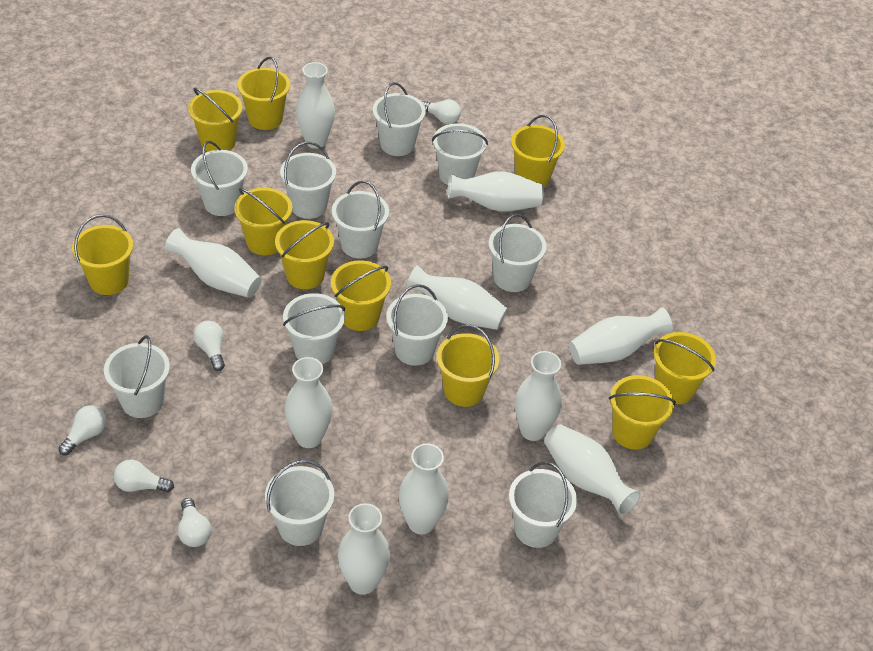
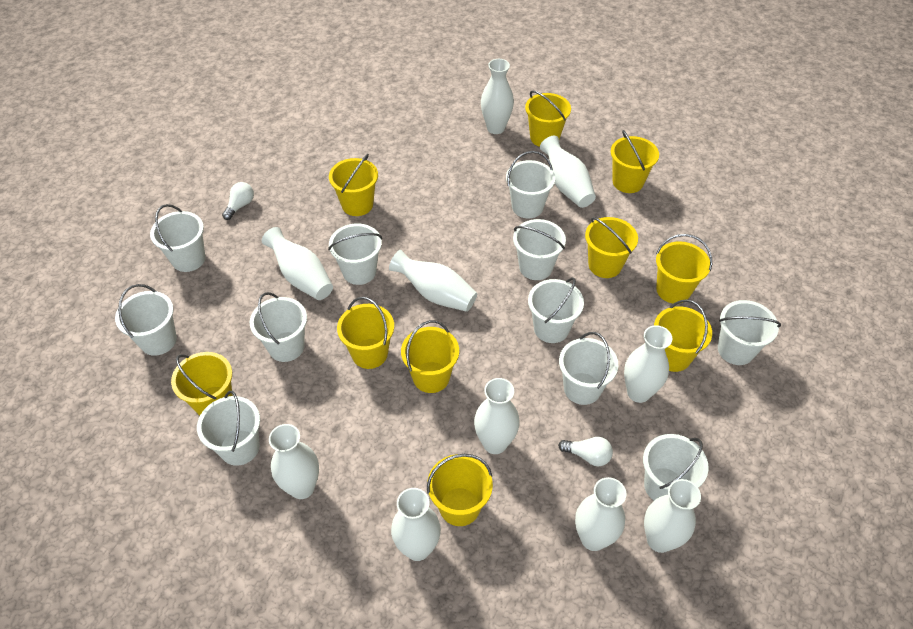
white light bulb: [58,405,106,455] [114,460,174,492] [178,498,211,547] [193,320,225,371] [422,99,461,124] = 5 -> [222,182,254,220] [558,437,613,466] = 2

